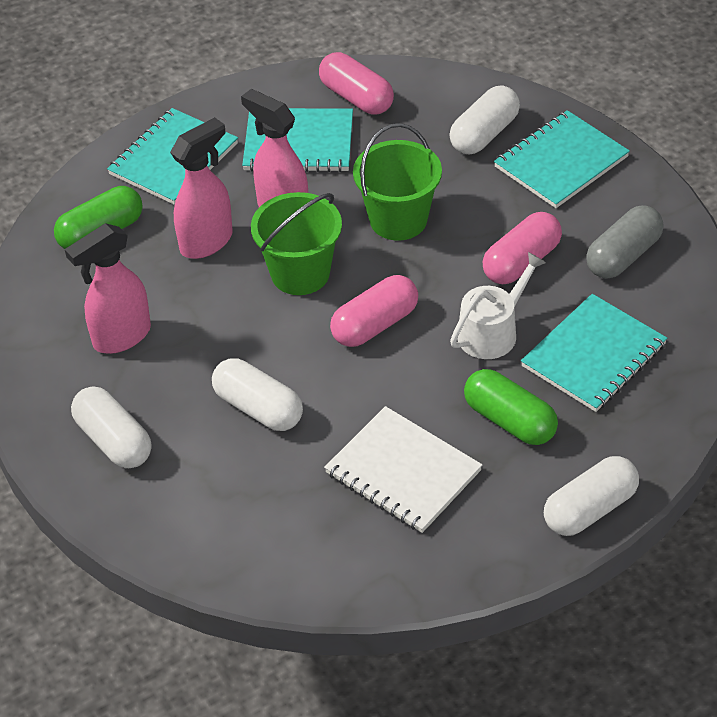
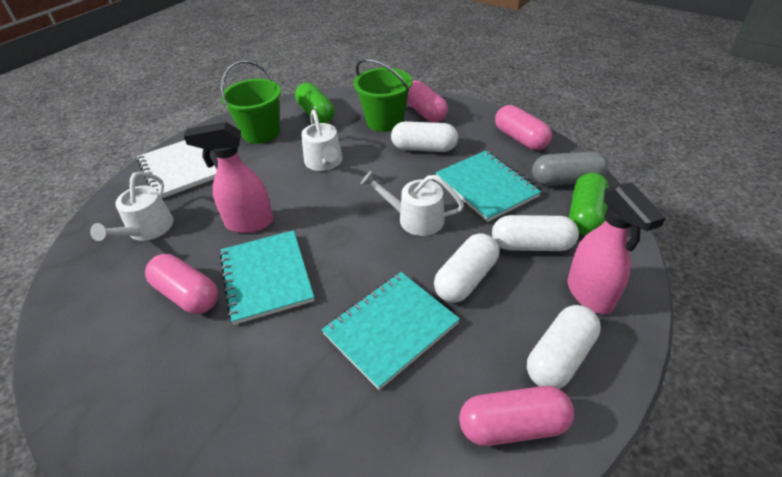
pink capsule: [319,52,394,115] [330,275,418,347] [483,212,562,284] = 3 -> [145,254,218,314] [407,81,448,123] [459,386,574,446] [495,105,552,150] = 4
pink spray bottle: [65,223,151,354] [170,117,233,259] [241,89,308,207] = 3 -> [184,122,273,233] [568,182,665,314] = 2
turquoise notebook: [107,108,238,205] [242,108,353,172] [494,110,630,208] [521,294,667,412] = 4 -> [219,230,314,325] [321,272,460,390] [435,151,541,222] = 3
white watering can: [450,252,546,359] = 1 -> [90,172,174,241] [301,110,343,171] [361,171,464,236] = 3

